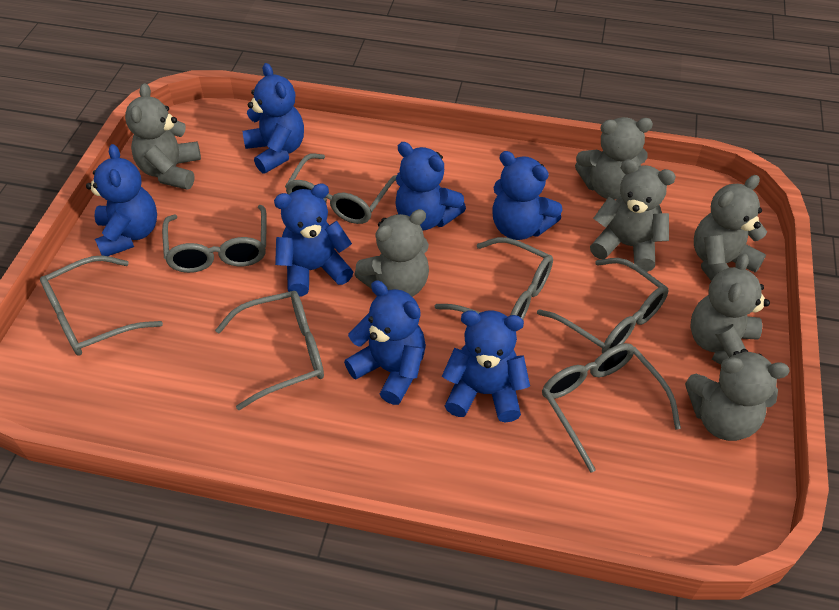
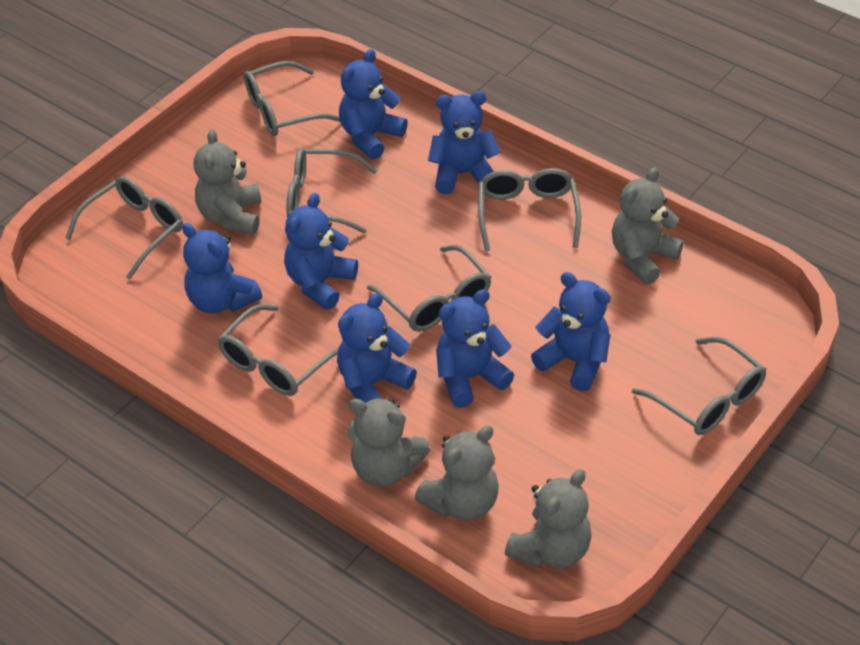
grey teddy bear: [125,83,201,190] [354,209,429,297] [575,117,653,200] [590,159,676,272] [685,349,790,441] [690,254,770,364] [694,175,767,281] = 7 -> [194,129,261,235] [348,398,430,487] [415,425,499,521] [505,469,592,568] [612,167,684,284] = 5

